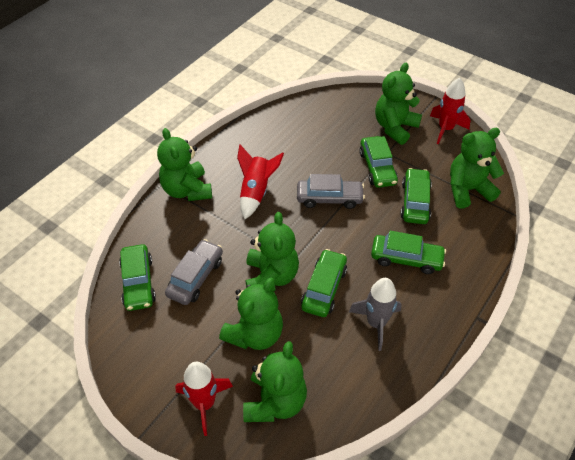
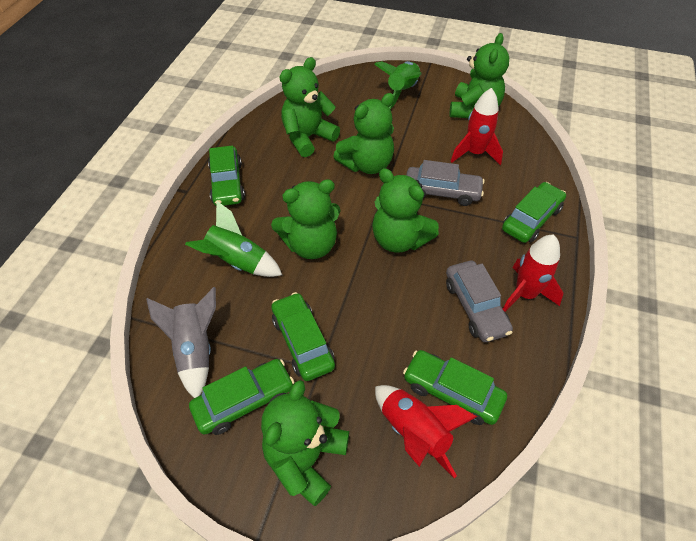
green rocket: none = 0 -> [185,200,282,277] [374,61,422,109] = 2

